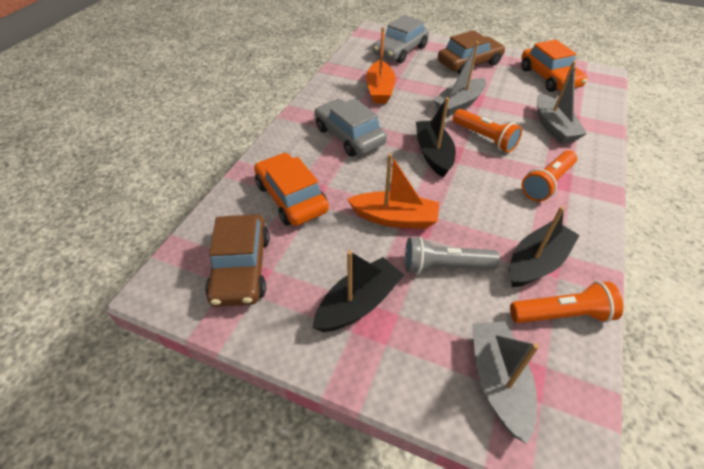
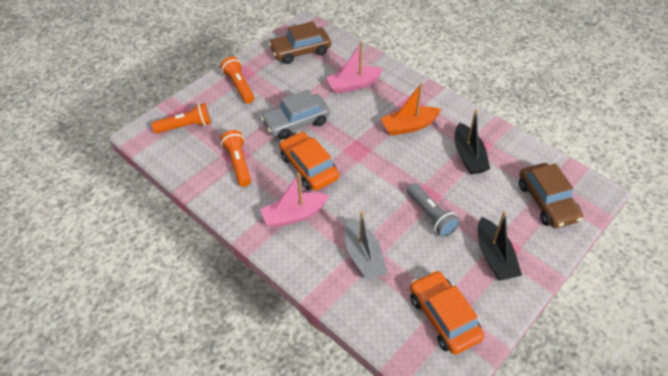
black boat: [313,250,404,332] [416,97,456,178] [509,206,580,287] = 3 -> [455,109,490,174] [478,211,522,281] = 2
grey boat: [433,41,486,117] [472,321,539,444] [537,61,587,144] = 3 -> [345,211,388,280] = 1
grey car: [314,98,387,157] [373,15,429,63] = 2 -> [261,89,330,140] = 1
orange boat: [347,153,439,229] [366,27,395,104] = 2 -> [381,83,442,136] = 1
pink boat: none = 0 -> [260,173,329,228] [326,41,383,94] = 2

